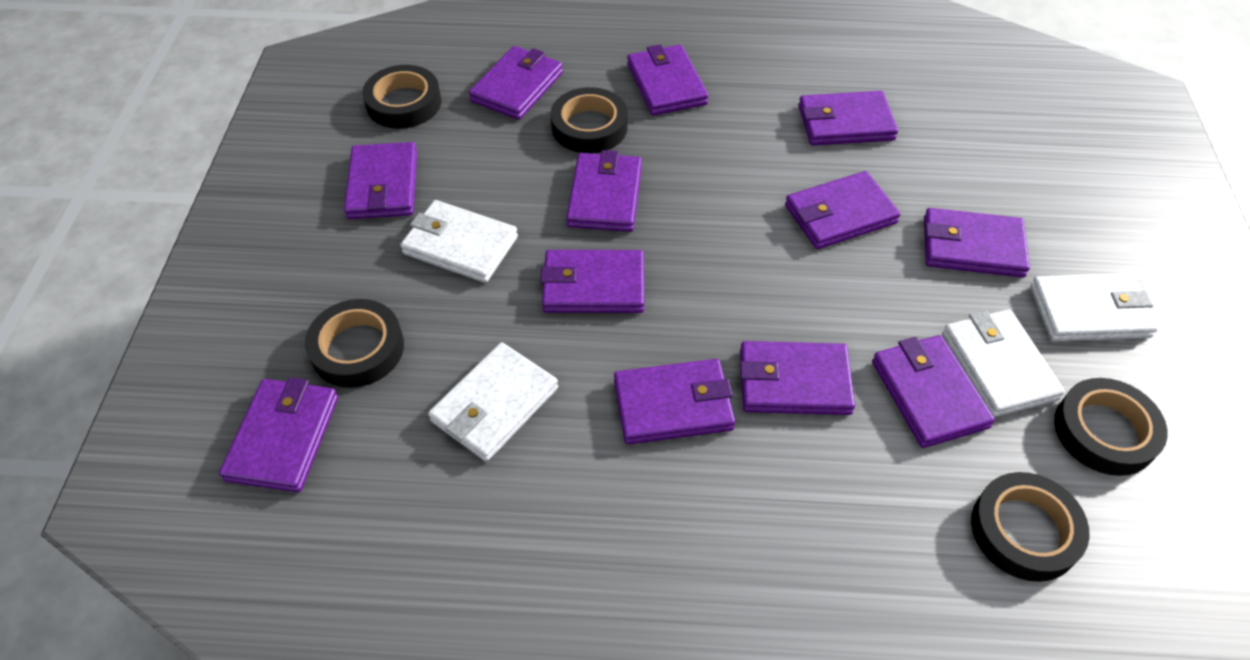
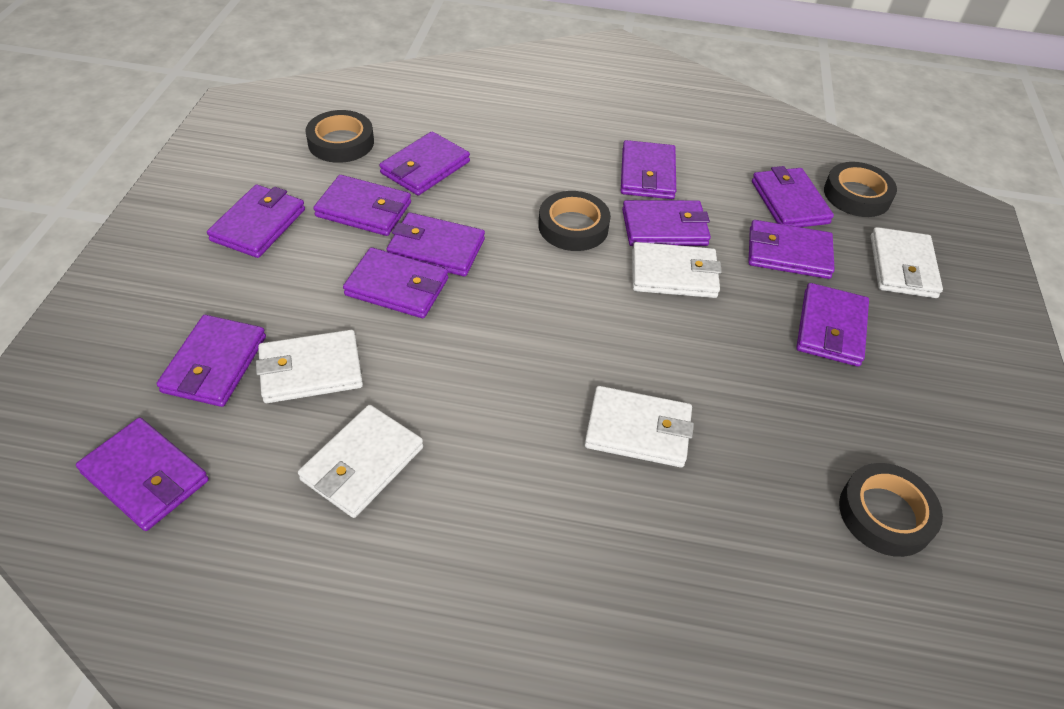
black tape: [305,299,404,388] [362,65,442,129] [550,87,628,153] [971,472,1089,582] [1054,378,1168,476] = 5 -> [305,110,374,163] [538,191,611,251] [824,162,897,217] [839,463,943,557] = 4
white wallet: [400,200,518,283] [428,342,558,462] [942,309,1065,417] [1030,273,1158,342] = 4 -> [256,330,363,403] [298,405,423,518] [584,386,694,468] [632,242,722,298] [871,227,943,298] = 5

